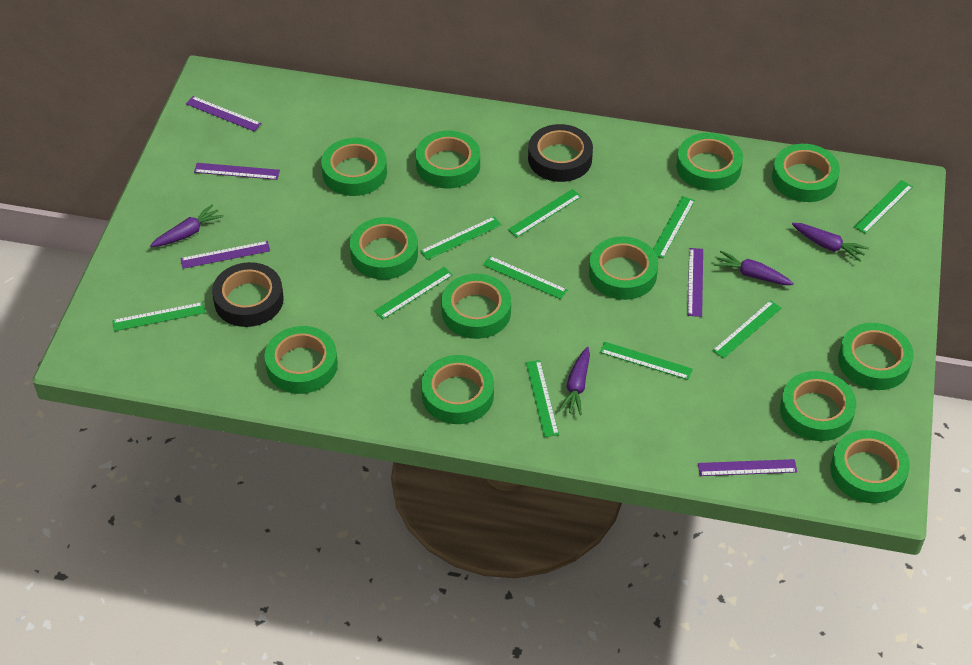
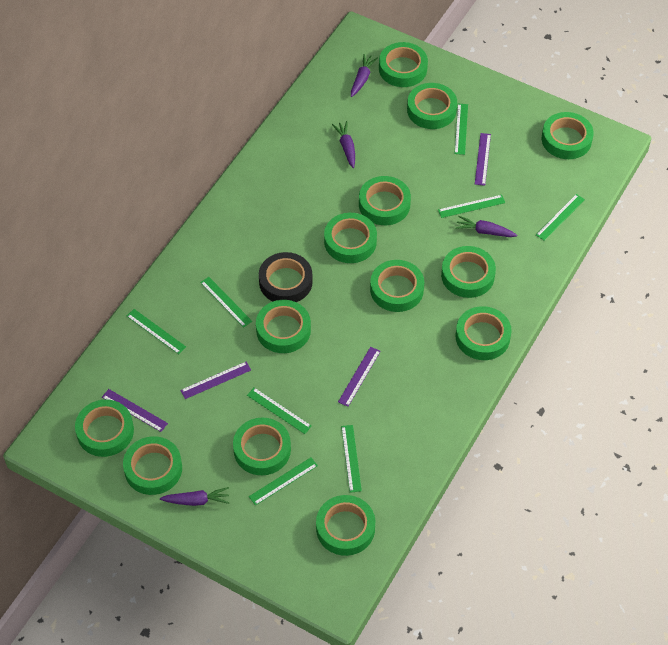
black tape: [212,262,284,327] [528,124,593,182] = 2 -> [259,252,313,302] = 1
green ruler: [112,302,205,331] [374,267,453,319] [420,217,501,260] [483,256,567,299] [508,189,582,237] [526,360,559,437] [600,342,693,380] [653,196,695,258] [712,300,782,359] [854,180,913,234] = 10 -> [127,309,186,354] [200,277,252,328] [247,388,312,434] [249,457,318,506] [341,425,362,493] [438,195,505,218] [454,104,468,155] [536,194,585,241] = 8
green tape: [265,326,338,394] [321,138,387,196] [350,217,418,279] [416,131,480,188] [421,355,494,424] [441,274,511,339] [589,236,658,300] [676,133,743,191] [772,144,840,202] [780,371,856,441] [831,430,910,503] [838,323,914,390] = 12 -> [75,400,134,457] [123,436,182,495] [233,418,291,475] [256,300,311,353] [316,495,375,556] [324,213,377,263] [359,176,411,225] [370,260,424,312] [379,42,428,87] [407,83,457,129] [441,246,496,298] [456,306,512,360] [542,112,594,159] = 13
purple ruler: [180,241,270,269] [186,96,261,131] [194,163,280,180] [688,248,703,317] [698,459,797,476] = 5 -> [102,389,168,432] [180,362,251,399] [338,347,381,407] [475,133,491,186] = 4

